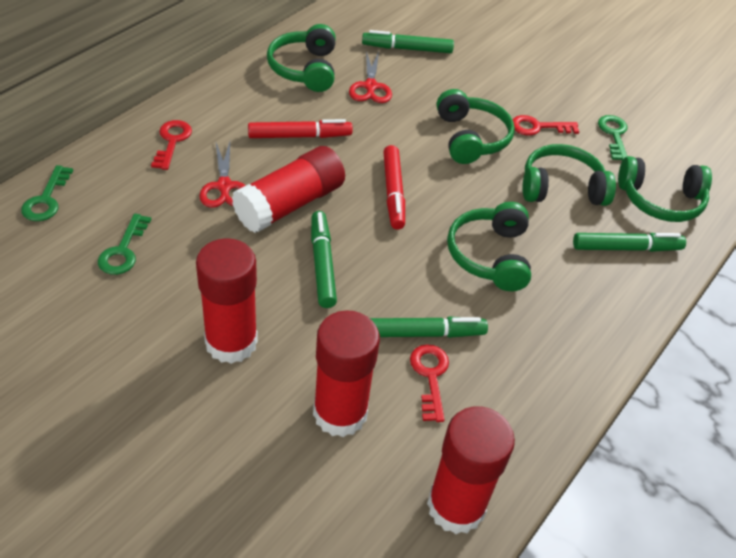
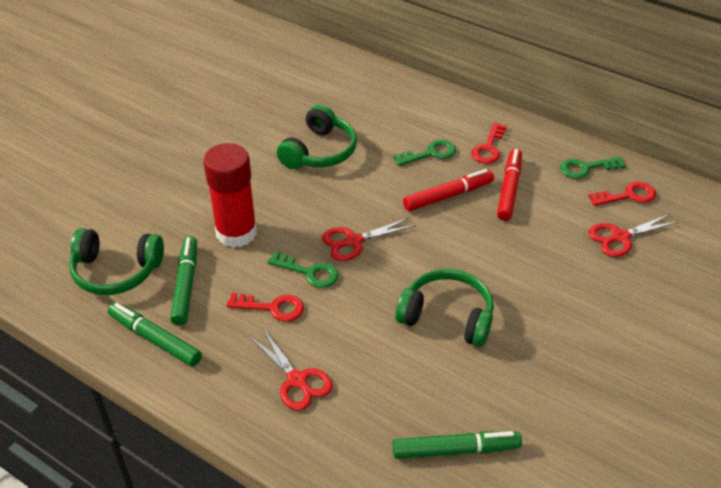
green headphones: [267,24,336,92] [436,89,515,164] [447,202,531,291] [523,144,616,206] [618,156,712,222] = 5 -> [69,228,164,295] [277,104,357,169] [395,269,494,347] = 3
green marker: [311,211,337,308] [362,30,454,53] [370,316,488,338] [573,233,686,252] = 4 -> [108,302,202,366] [170,236,197,325] [392,431,522,459] = 3
red glue stick: [196,238,258,364] [232,146,345,233] [313,310,380,437] [427,406,515,534] = 4 -> [203,143,257,248] = 1
red scissors: [199,142,246,208] [349,51,392,103] = 2 -> [250,329,333,411] [322,218,416,261] [588,214,679,257] = 3

